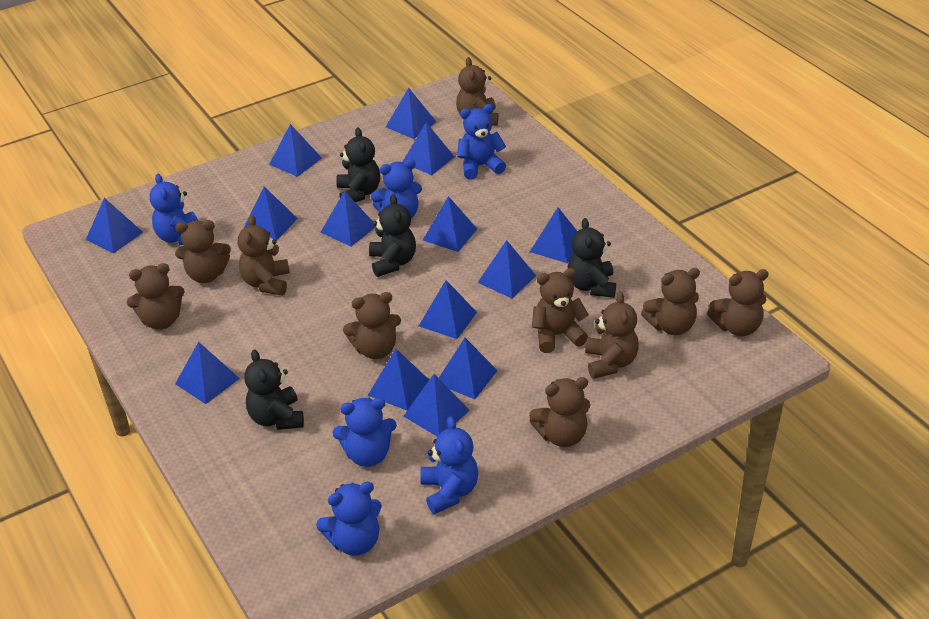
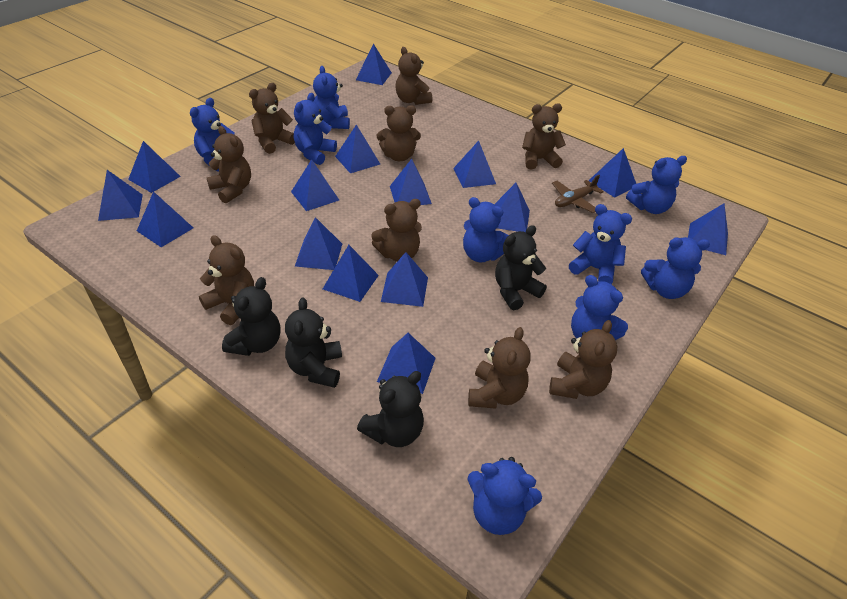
blue pyramid: [86,198,143,254] [175,342,240,404] [244,187,298,241] [269,124,322,177] [321,191,376,247] [368,349,429,410] [386,87,436,139] [402,122,454,175] [404,374,470,437] [419,280,477,339] [422,196,477,252] [439,338,498,399] [477,240,536,298] [530,207,577,263] = 14 -> [98,170,143,221] [128,141,181,193] [137,191,193,247] [291,159,339,211] [295,217,342,270] [323,245,379,302] [335,124,380,173] [356,44,392,85] [377,333,436,394] [381,252,428,307] [390,159,432,205] [453,141,496,188] [494,183,530,232] [588,148,636,198] [688,203,728,255] = 15
blue teddy bear: [150,174,198,245] [316,482,382,555] [333,398,397,467] [371,159,422,218] [420,416,478,514] [457,104,506,180] = 6 -> [190,98,235,172] [294,93,337,165] [313,66,350,129] [463,197,509,263] [467,457,542,535] [569,204,632,284] [571,275,628,340] [626,156,687,214] [641,237,710,299] = 9
brown plane: none = 0 -> [552,175,604,213] = 1
brown teddy bear: [127,263,185,330] [175,220,231,283] [238,215,290,295] [343,292,401,359] [456,57,498,126] [529,377,590,447] [532,268,589,353] [585,291,639,379] [641,268,700,335] [707,269,769,336] = 10 -> [199,235,254,325] [207,126,251,203] [249,83,295,154] [371,199,422,262] [377,105,421,161] [395,47,433,105] [468,327,531,409] [522,104,566,169] [549,320,617,399] = 9

